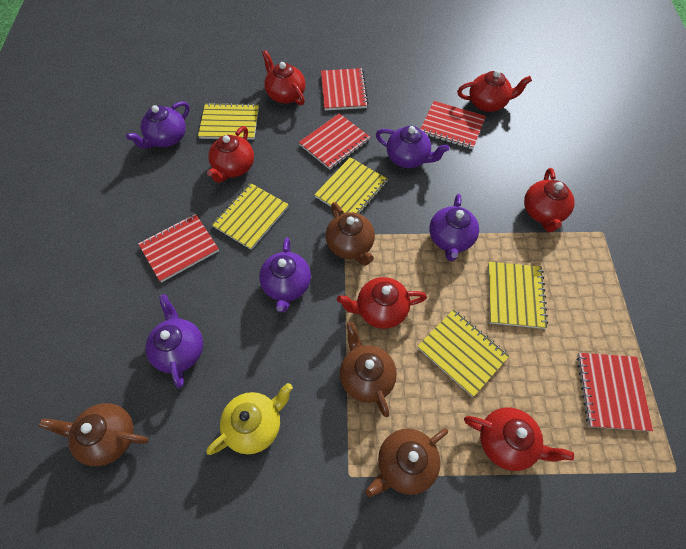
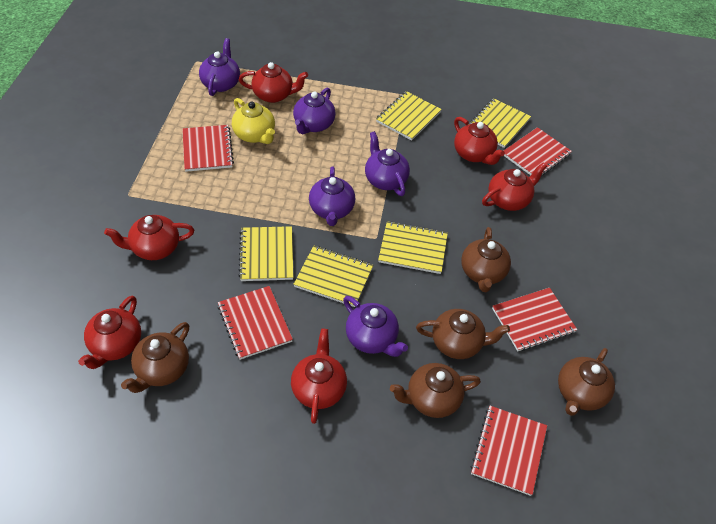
brown teapot: [38,403,149,466] [326,202,375,266] [340,322,397,417] [365,428,448,497] = 4 -> [121,322,189,393] [390,363,481,418] [416,309,510,359] [461,227,511,292] [558,348,615,416] = 5

